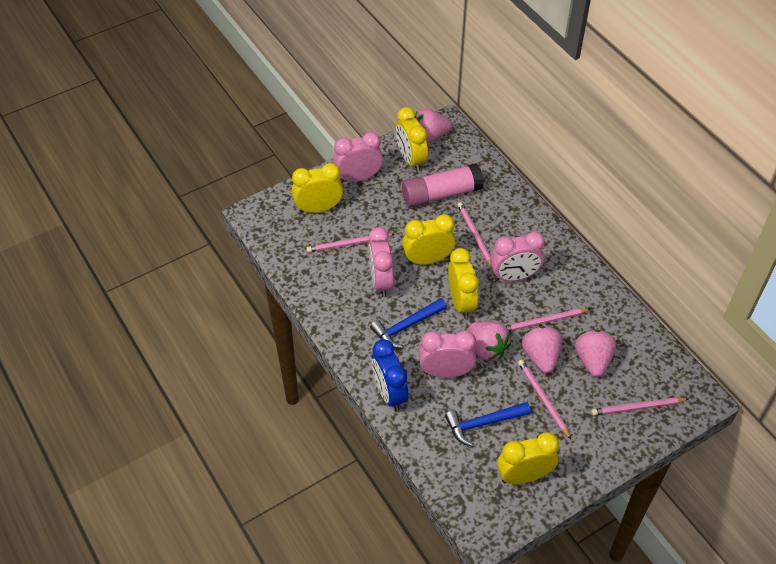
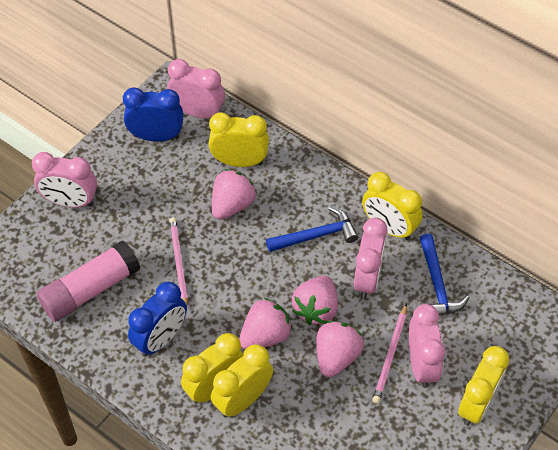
blue clock: [371,339,408,411] = 1 -> [123,88,184,142] [128,282,187,357] = 2
pink pencil: [307,233,395,252] [457,202,492,267] [506,308,590,331] [518,360,571,440] [591,397,688,416] = 5 -> [169,217,188,305] [372,303,407,404] = 2

